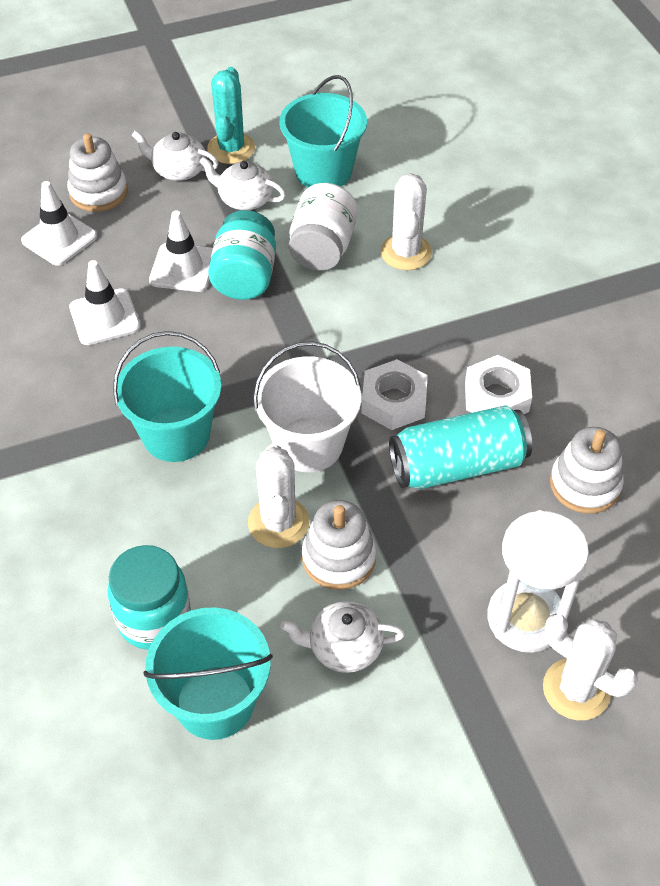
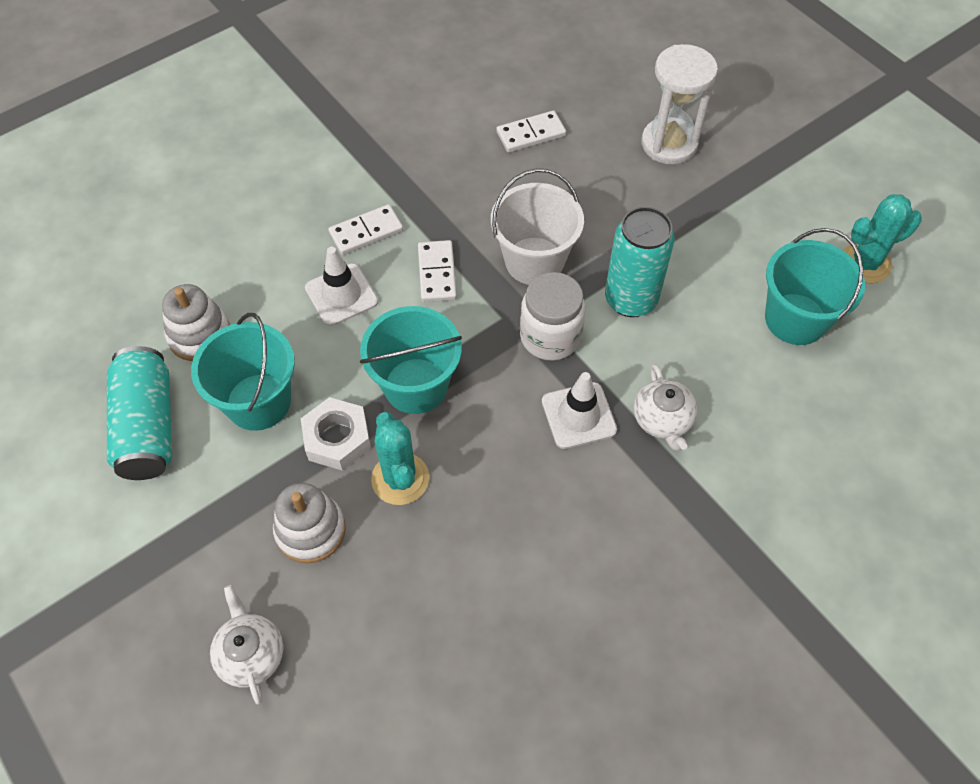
turquoise cactus: [207,67,255,164] = 1 -> [371,412,429,505] [843,194,922,284] = 2
turquoise can: [389,406,532,489] = 1 -> [107,346,172,480] [605,207,674,317] = 2
turquoise jar: [108,545,191,650] [208,210,276,300] = 2 -> none = 0
white cactus: [248,444,309,548] [380,173,432,270] [543,614,638,720] = 3 -> none = 0
white domino: none = 0 -> [328,204,403,255] [418,240,457,302] [496,110,566,153] = 3
white nut: [361,359,428,430] [465,355,532,414] = 2 -> [301,397,371,471] = 1
white stacking toy: [67,133,128,212] [302,500,376,590] [550,427,624,514] = 3 -> [162,284,230,361] [273,483,346,563] = 2
white teapot: [132,130,219,181] [199,157,286,210] [280,601,405,673] = 3 -> [210,585,283,704] [634,364,698,451] = 2
white traffic cone: [21,181,97,266] [69,260,140,345] [149,210,213,292] = 3 -> [305,247,378,326] [542,372,617,449] = 2

